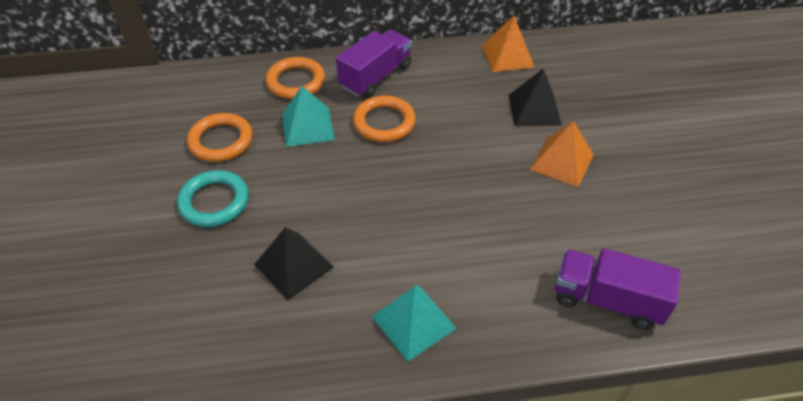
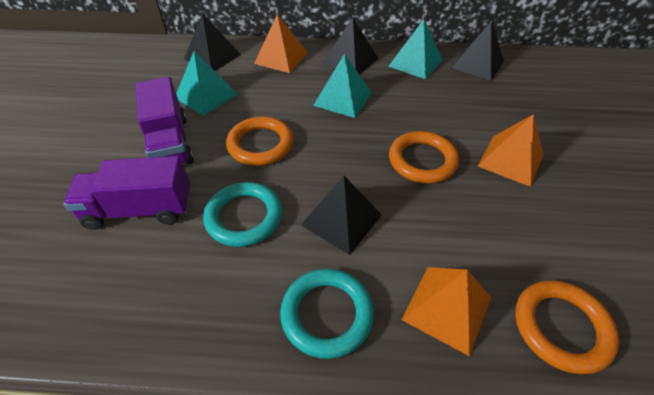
black pyramid: [254,227,334,300] [509,69,562,126] = 2 -> [184,13,241,71] [301,176,382,255] [323,17,378,74] [451,21,504,81] = 4
orange pyramid: [482,16,534,72] [530,121,594,187] = 2 -> [254,15,308,73] [402,267,491,356] [478,114,544,187] = 3
turquoise pyramid: [282,86,335,147] [372,286,457,362] = 2 -> [176,51,237,116] [313,53,372,118] [388,19,442,79] = 3
turquoise ring: [177,170,249,227] = 1 -> [203,182,282,247] [280,268,374,359] = 2

